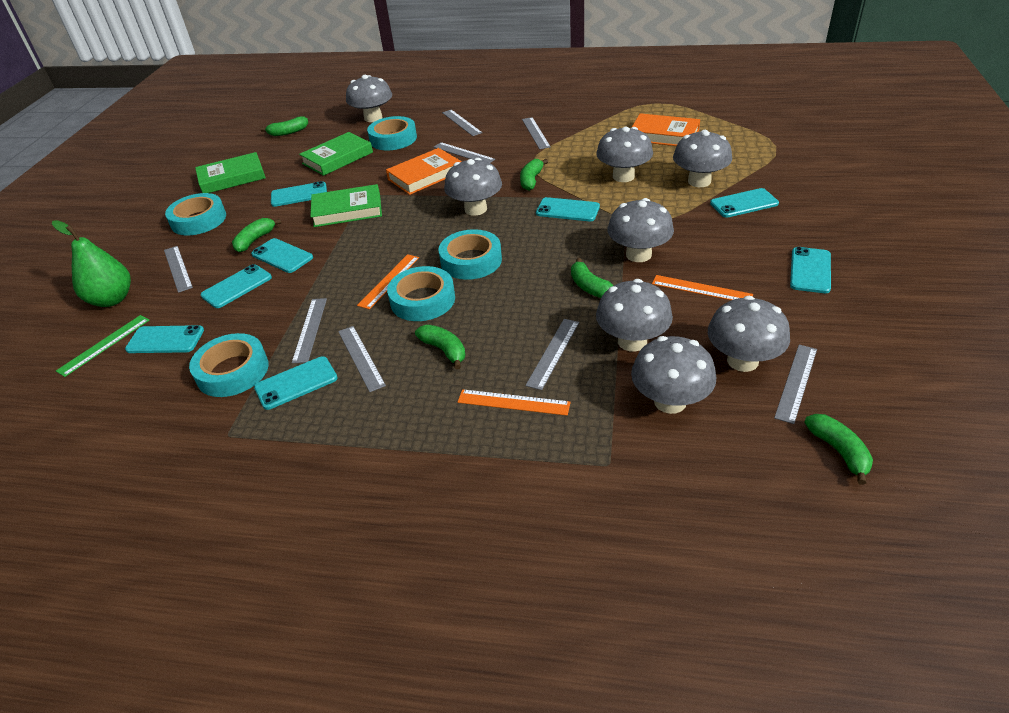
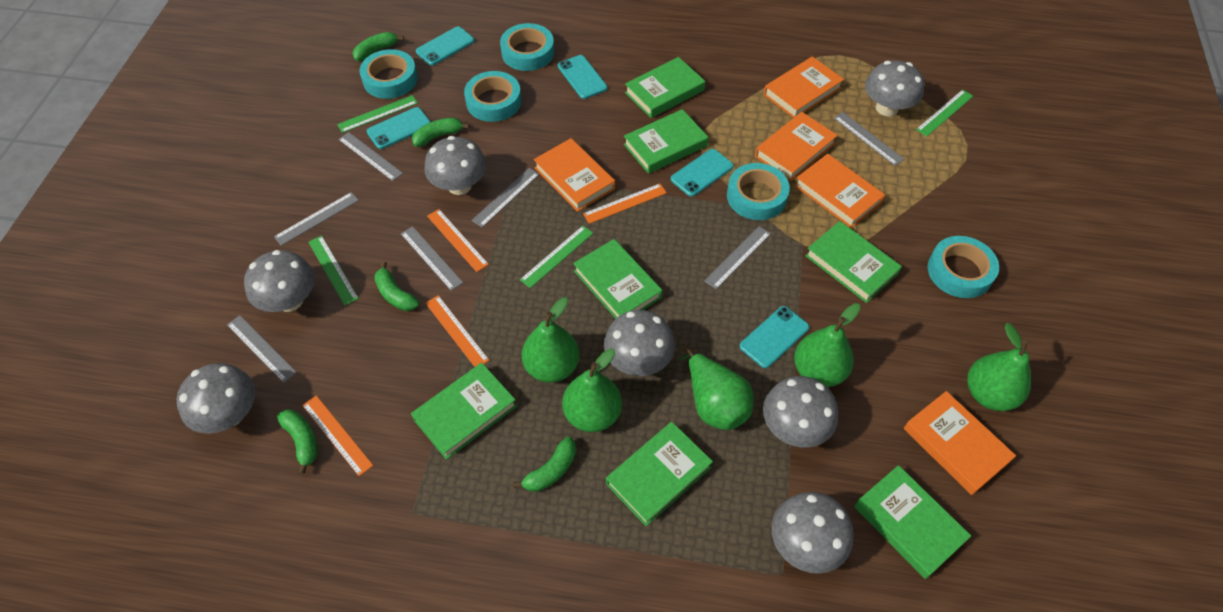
green banana: [232,218,281,252] [261,116,308,136] [415,325,466,369] [520,159,548,191] [571,258,614,298] [804,414,873,485] = 6 -> [277,409,318,475] [353,32,404,61] [374,262,419,311] [412,117,469,147] [513,436,576,492] = 5
green book: [195,152,266,193] [299,132,373,176] [310,184,382,227] = 3 -> [411,363,517,460] [573,239,662,319] [606,422,713,526] [624,109,708,174] [625,57,705,118] [805,221,902,303] [854,465,971,579] = 7
green pear: [52,220,131,307] = 1 -> [522,297,580,383] [562,349,622,432] [679,346,754,430] [794,303,861,387] [967,323,1031,411] = 5
green ruler: [56,315,149,377] = 1 -> [308,236,359,305] [337,95,418,133] [520,226,593,288] [916,90,973,137] = 4
grey mushroom: [346,75,392,122] [444,158,502,216] [596,127,653,182] [596,279,673,352] [607,198,674,262] [631,336,716,414] [673,130,732,187] [708,296,790,372] = 8 -> [176,363,255,434] [244,250,315,312] [424,136,487,195] [604,310,675,376] [763,376,838,448] [772,492,853,574] [865,60,924,116] = 7
grey ruler: [164,246,193,293] [292,298,327,363] [338,326,386,392] [434,142,495,163] [442,110,482,136] [522,117,551,149] [525,319,579,390] [774,345,817,424] = 8 -> [227,315,297,383] [274,192,359,246] [338,132,403,181] [401,226,463,291] [472,168,540,228] [704,226,771,289] [834,112,904,166] = 7
orange book: [386,148,462,195] [631,113,700,146] = 2 -> [534,138,615,212] [755,112,838,181] [764,56,844,118] [794,154,885,228] [904,391,1016,495] = 5
orange ruler: [357,254,419,310] [458,389,571,416] [652,275,753,300] = 3 -> [302,395,373,476] [425,295,490,367] [427,209,489,272] [583,184,667,224] = 4
turquoise phone: [125,325,204,353] [201,264,272,308] [251,238,313,273] [254,356,337,410] [271,181,327,207] [536,197,600,221] [710,188,779,218] [790,247,831,293] = 8 -> [367,107,431,149] [416,26,474,65] [558,55,607,99] [671,149,734,197] [740,306,809,368] = 5

